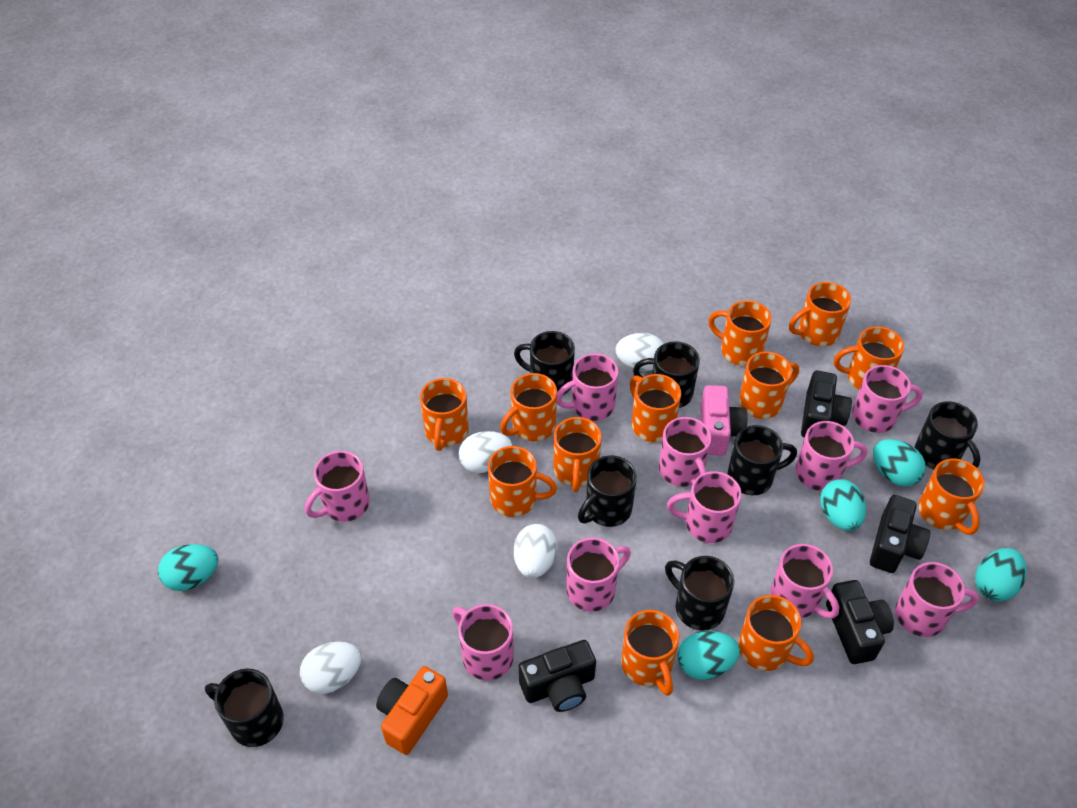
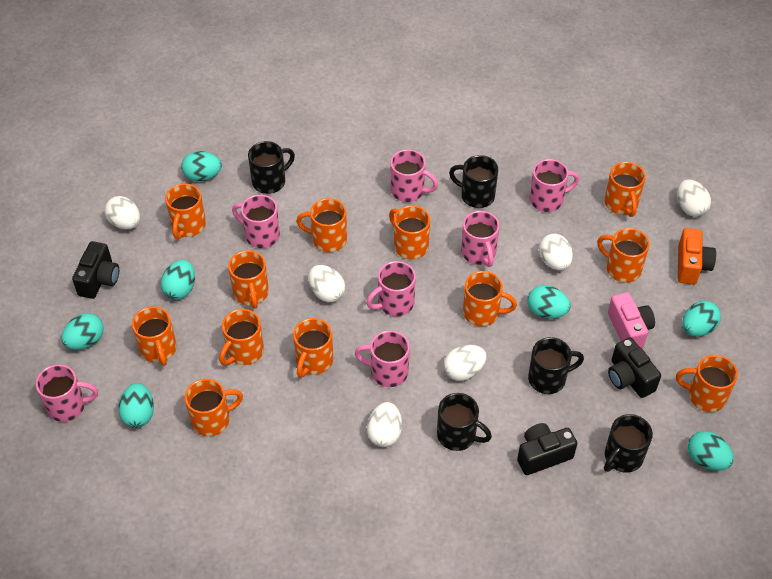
black camera: [519,640,596,712] [801,370,852,438] [826,580,894,664] [870,495,930,573] = 4 -> [72,241,119,299] [517,423,577,475] [608,338,661,398] = 3
black mug: [205,669,284,747] [514,331,575,396] [578,456,637,527] [633,341,700,408] [665,556,734,631] [728,425,797,495] [915,401,980,469] = 7 -> [248,141,295,194] [437,393,492,451] [449,155,498,208] [528,337,584,394] [604,414,653,473] = 5
pink mug: [305,451,370,522] [452,604,514,680] [557,353,619,421] [566,538,631,612] [659,417,711,487] [667,471,742,543] [770,544,839,618] [795,421,868,491] [852,365,923,433] [895,562,979,637] = 10 -> [36,364,98,422] [232,195,280,248] [355,331,410,387] [366,261,416,316] [390,149,438,202] [461,211,499,267] [530,159,579,212] = 7
turquoise egg: [158,544,219,591] [678,631,740,680] [820,479,866,531] [873,439,926,487] [975,548,1027,601] = 5 -> [61,313,104,350] [118,383,154,428] [161,260,195,300] [181,151,222,181] [527,285,571,319] [682,301,721,336] [688,431,734,470] = 7
white egg: [300,642,362,694] [459,431,512,473] [514,524,558,578] [615,333,664,371] = 4 -> [104,196,140,229] [308,265,345,302] [367,402,402,447] [444,345,486,381] [539,234,573,271] [677,179,711,217] = 6

